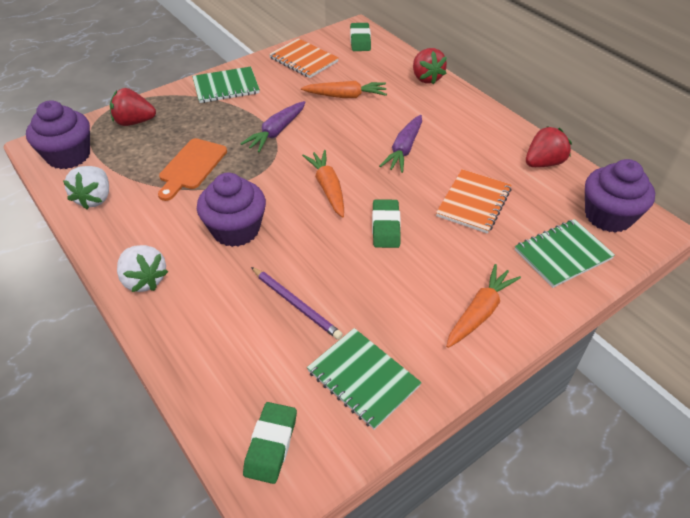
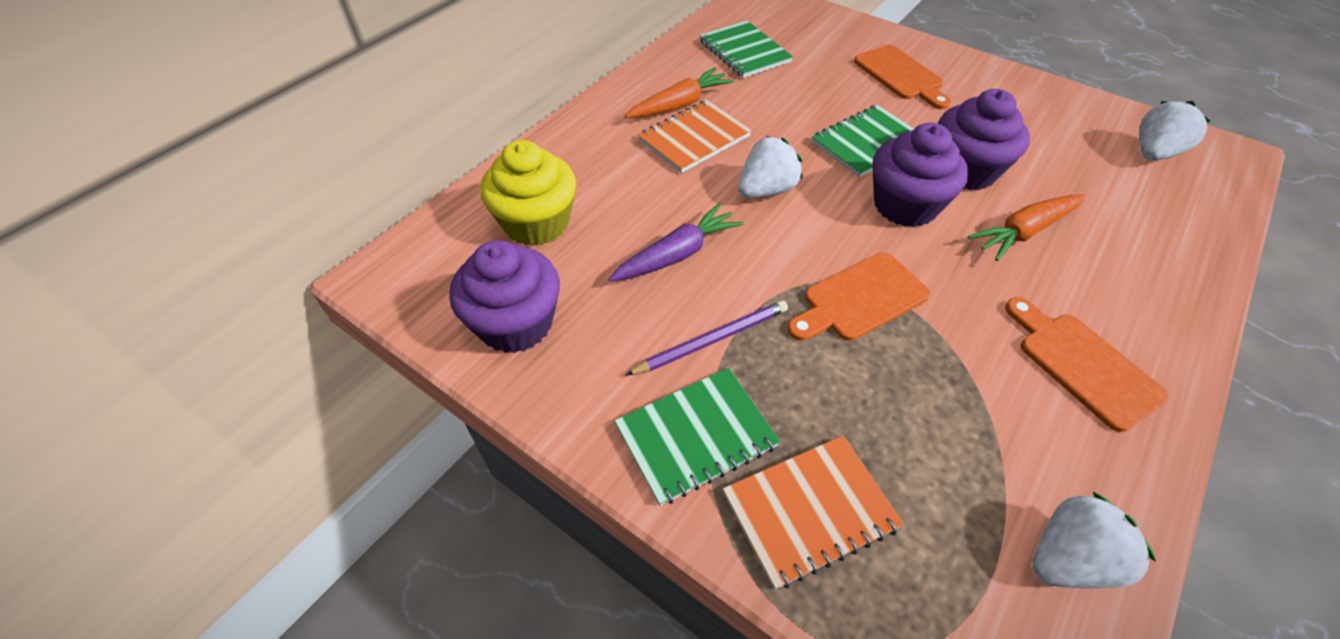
green eraser: [243,402,297,484] [350,23,371,51] [372,199,401,248] = 3 -> none = 0
orange carrot: [301,81,387,98] [302,150,344,217] [446,264,521,348] = 3 -> [625,67,734,118] [968,195,1085,261] = 2
orange cutting board: [158,138,227,201] = 1 -> [788,253,930,341] [854,45,951,109] [1005,297,1169,432] = 3
purple carrot: [240,101,306,152] [379,115,422,173] = 2 -> [609,203,744,282] = 1
red strawberry: [110,88,156,126] [413,48,447,84] [526,126,572,167] = 3 -> none = 0
white strawberry: [63,166,109,209] [117,245,168,292] = 2 -> [738,136,802,198] [1032,492,1156,588] [1139,101,1210,161] = 3
yellow cupcake: none = 0 -> [480,140,576,246] = 1

